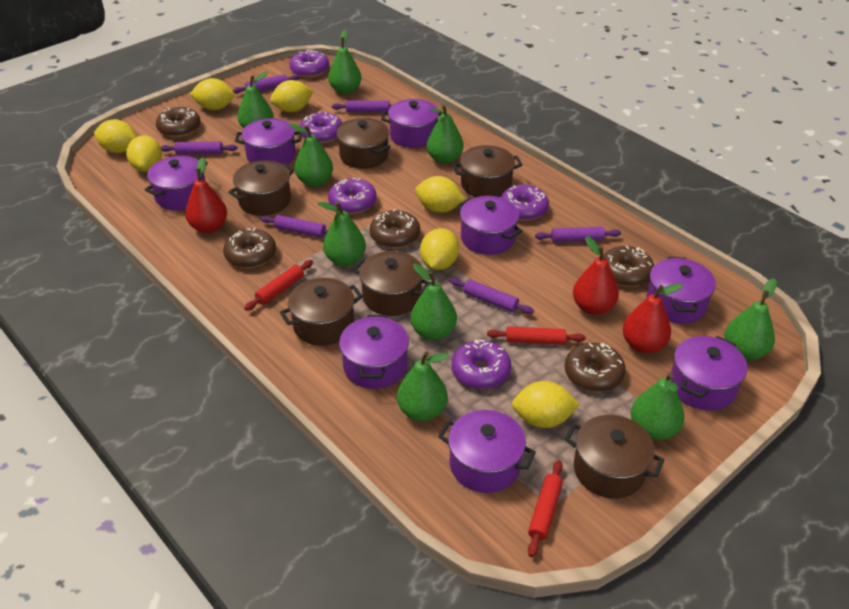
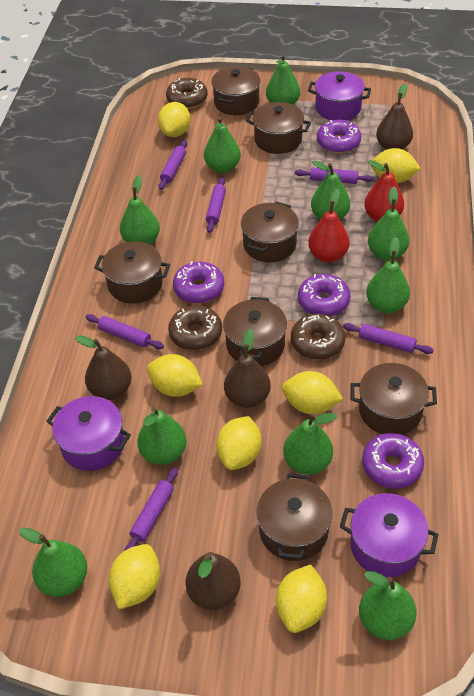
brown donut: [156,107,201,137] [223,228,276,268] [370,209,420,248] [565,343,626,392] [603,246,654,287] = 5 -> [166,78,208,109] [168,305,222,350] [291,314,346,360] = 3
brown pear: none = 0 -> [75,335,132,400] [185,552,241,610] [224,328,271,408] [376,83,413,150] = 4
brown pot: [228,160,295,216] [280,278,363,346] [337,118,391,169] [353,251,430,316] [452,145,522,197] [565,415,664,498] = 6 -> [94,241,170,304] [211,66,260,115] [223,297,287,366] [241,202,299,262] [246,102,311,154] [257,473,333,561] [350,363,437,435] = 7
green pear: [238,72,274,129] [289,124,333,187] [318,201,366,266] [328,30,361,94] [397,351,449,421] [410,264,457,340] [427,104,464,164] [631,372,684,440] [724,278,777,360] = 9 -> [19,527,87,597] [120,175,160,244] [137,407,187,465] [204,117,241,173] [266,54,300,105] [283,413,337,475] [311,160,350,220] [359,571,417,640] [366,237,410,313] [368,186,409,261] = 10
purple donut: [289,49,329,78] [300,111,342,143] [328,178,377,214] [451,339,511,389] [501,185,549,221] = 5 -> [173,261,224,303] [298,274,351,316] [317,120,361,153] [362,433,424,488] = 4
purple pot: [145,156,208,211] [235,118,302,164] [339,315,409,389] [381,99,443,148] [438,410,536,493] [457,196,522,255] [646,257,716,324] [671,336,747,411] = 8 -> [46,396,131,471] [308,71,371,120] [340,493,439,577] = 3
red pear: [185,157,227,233] [573,236,619,315] [623,283,683,353] = 3 -> [308,189,349,262] [364,160,404,222] = 2
red rolling pin: [244,260,313,311] [487,326,586,345] [528,460,563,557] = 3 -> none = 0

